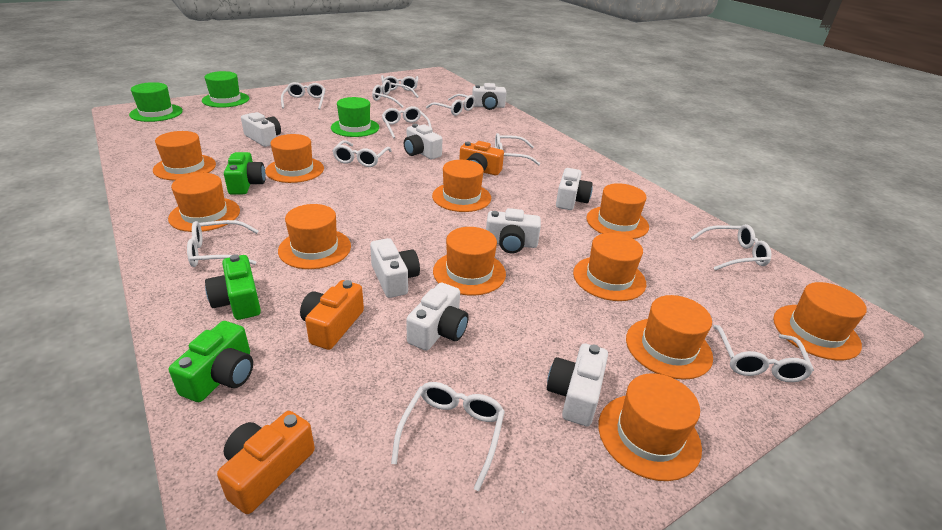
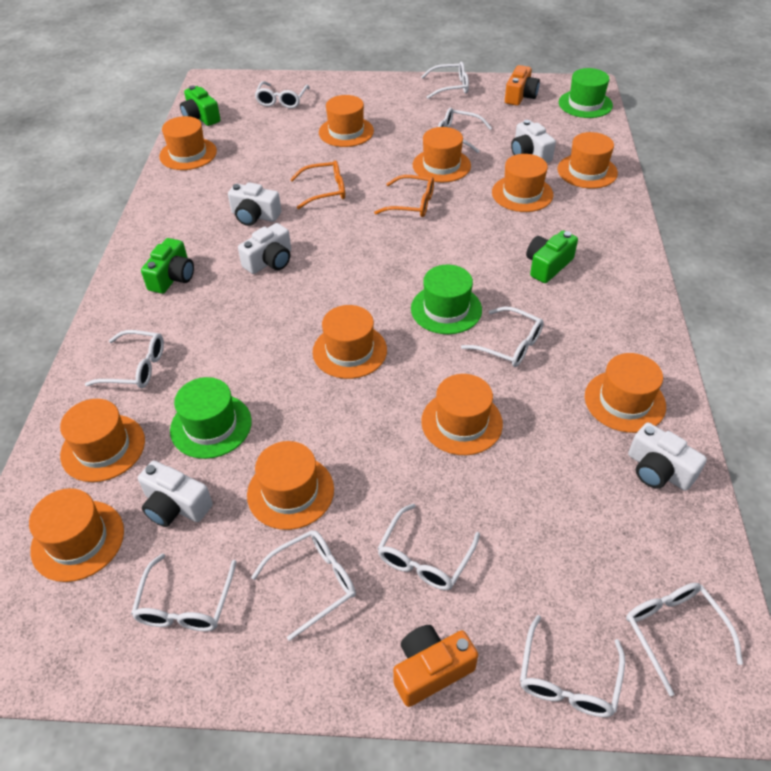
orange camera: [217,411,315,514] [300,280,364,350] [459,141,504,175] = 3 -> [393,625,478,707] [505,65,540,106] = 2
orange glasses: none = 0 -> [290,160,345,209] [374,175,434,217] = 2
white camera: [241,112,281,147] [370,238,420,298] [404,124,442,159] [406,283,469,351] [472,83,506,110] [486,208,541,253] [547,343,608,427] [556,168,593,210] = 8 -> [138,460,213,527] [228,182,281,226] [238,223,291,274] [511,120,556,163] [628,423,707,491] = 5
white glasses: [187,220,258,267] [281,82,325,109] [332,140,392,167] [372,80,419,108] [381,75,418,91] [382,106,431,138] [391,382,505,491] [426,94,475,116] [495,133,540,165] [691,224,771,270] [713,325,814,382] = 11 -> [85,330,164,388] [131,553,236,631] [251,530,356,641] [254,81,310,108] [377,503,480,590] [421,62,469,99] [438,108,492,153] [461,307,544,367] [520,615,625,717] [626,583,743,696] = 10

